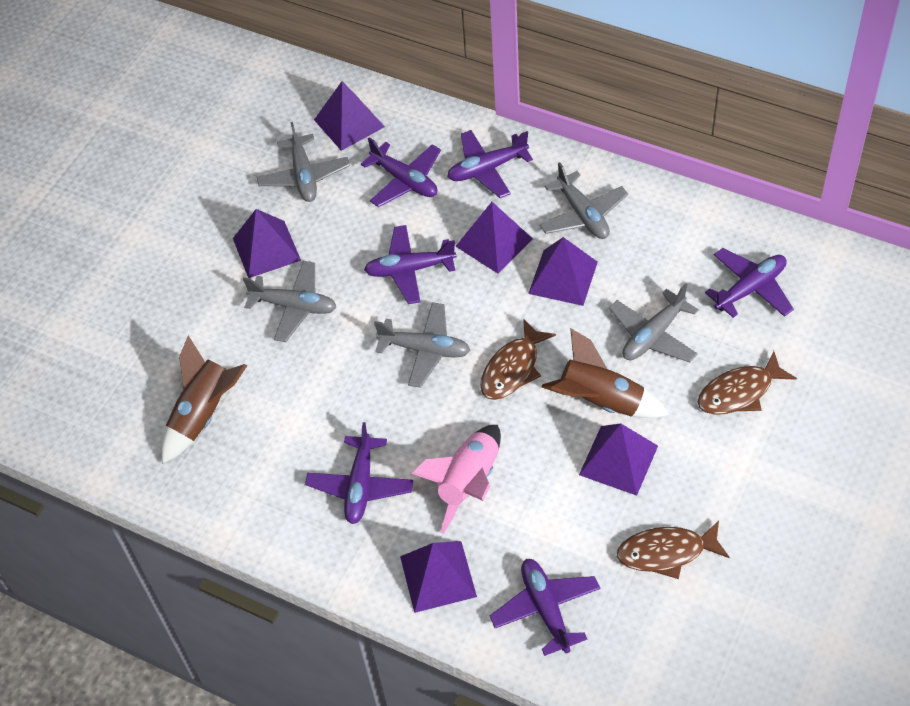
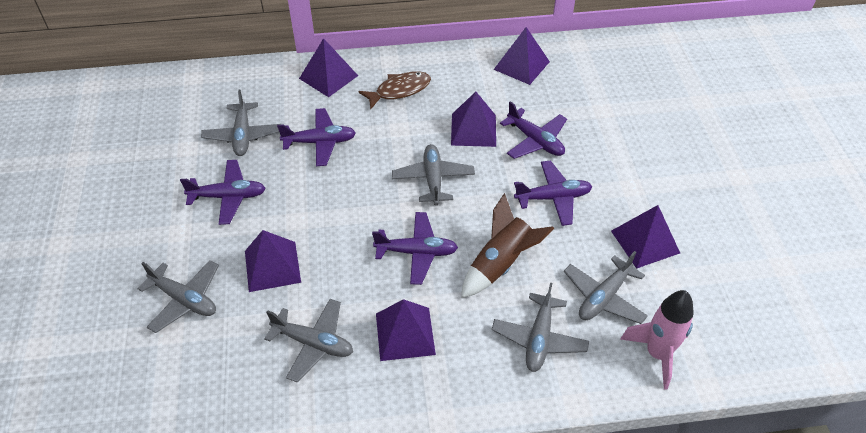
brown fish: [480,319,556,400] [617,521,730,579] [698,351,797,415] = 3 -> [358,71,431,109] = 1
brown rocket: [161,335,247,464] [542,328,669,418] = 2 -> [461,193,555,298] = 1
grey plane: [243,261,336,342] [257,122,350,202] [374,302,470,388] [540,162,628,239] [609,283,699,363] = 5 -> [137,260,219,333] [201,89,281,156] [264,299,353,382] [392,144,475,205] [492,283,589,372] [564,251,648,324] = 6
purple plane: [305,422,413,524] [361,137,441,207] [364,225,456,304] [447,130,533,198] [490,559,600,656] [705,248,794,318] = 6 -> [180,160,266,225] [277,108,356,166] [372,212,458,285] [500,101,567,159] [514,160,592,226] = 5

